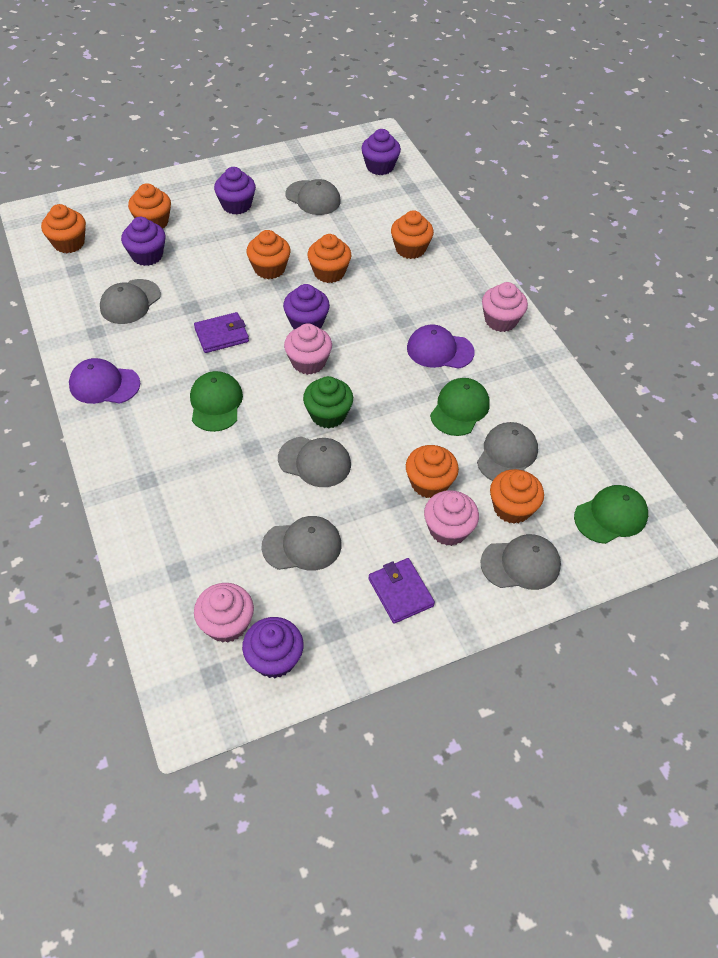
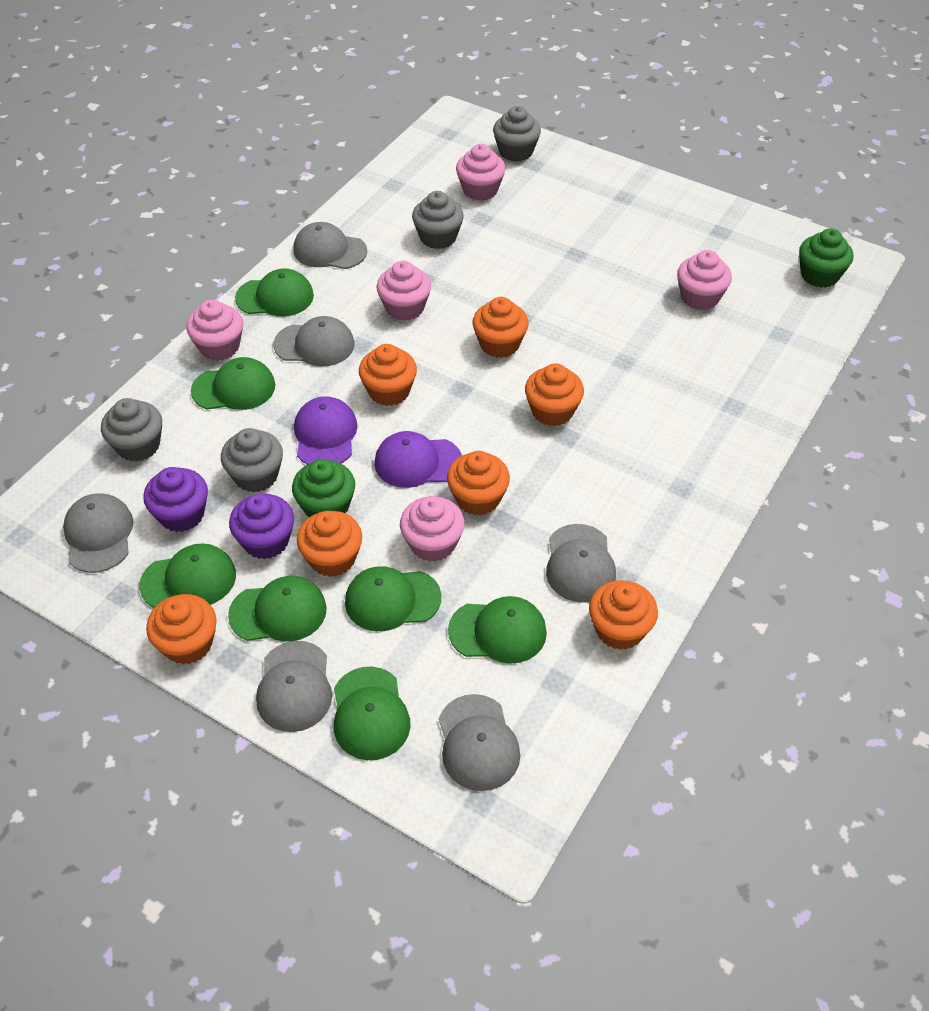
green cap: [190,371,243,432] [430,378,490,436] [574,485,648,544] = 3 -> [139,543,236,608] [191,357,275,410] [228,576,327,641] [235,268,314,316] [334,667,410,760] [345,566,441,631] [448,596,547,664] = 7
green cupcake: [303,376,353,428] = 1 -> [292,459,355,517] [799,228,853,288] = 2
grey cupcake: none = 0 -> [101,398,162,462] [221,428,283,492] [412,191,464,249] [493,106,541,162] = 4
pink cupcake: [194,583,254,643] [284,323,332,375] [424,490,479,546] [482,282,528,332] = 4 -> [186,299,243,361] [376,261,431,321] [400,496,465,562] [456,144,505,201] [677,250,732,310] = 5
purple cupcake: [121,217,166,266] [214,167,256,215] [242,617,304,678] [283,284,330,330] [361,129,401,175] = 5 -> [143,467,208,532] [229,494,294,559] = 2
purple wallet: [194,312,249,353] [368,558,435,624] = 2 -> none = 0

